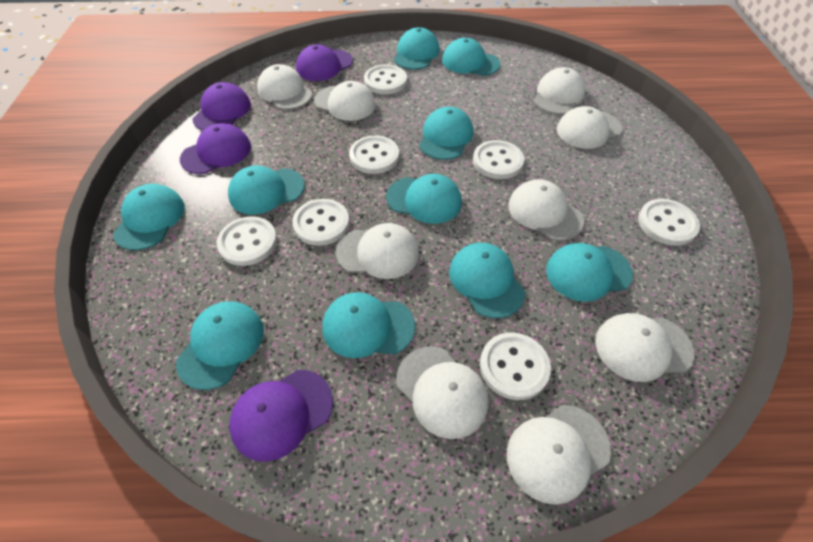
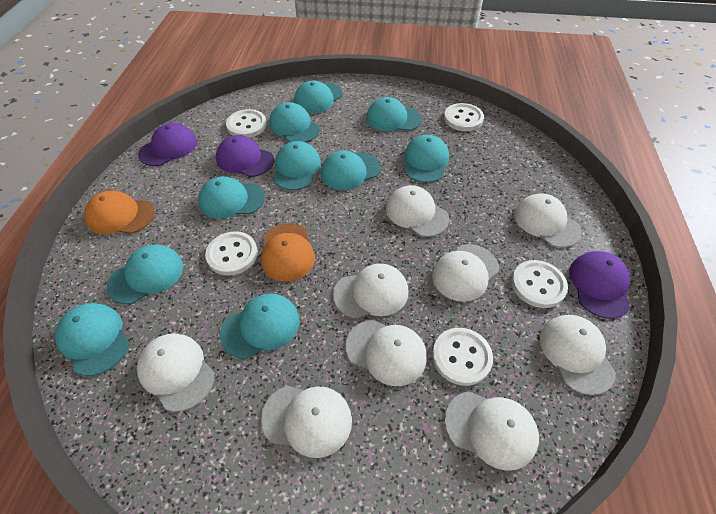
orange cap: none = 0 -> [84,191,155,234] [261,223,315,282] = 2
purple cap: [180,123,251,174] [193,82,251,131] [229,370,333,462] [296,44,353,81] = 4 -> [138,123,197,166] [216,135,274,177] [569,251,630,319] = 3
white button: [217,216,277,266] [292,199,350,246] [349,136,399,174] [364,65,407,94] [473,140,524,179] [480,333,551,400] [638,199,700,246] = 7 -> [205,231,258,275] [226,109,267,138] [432,328,493,386] [444,103,484,131] [512,260,568,308] = 5

